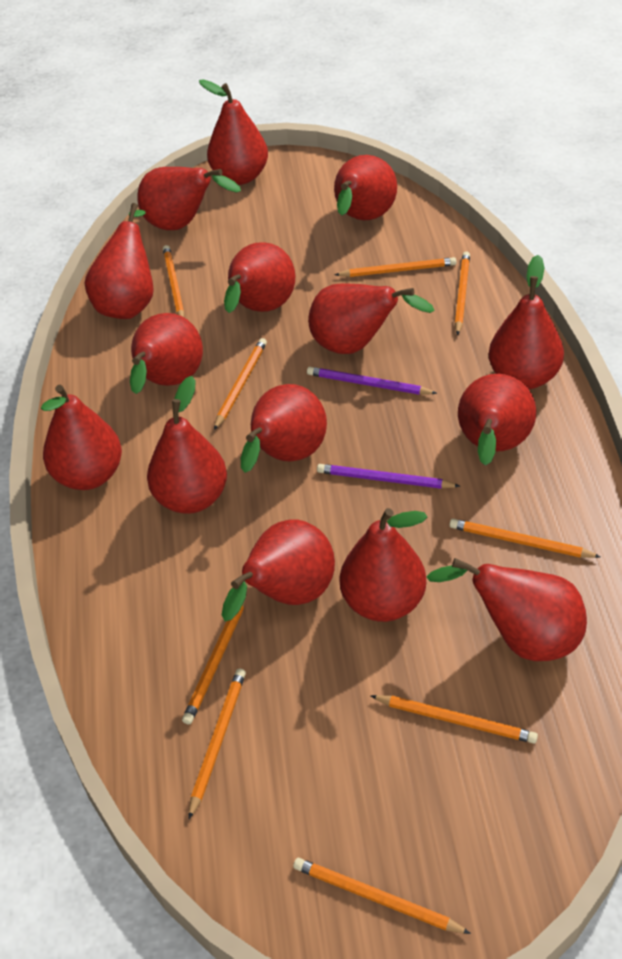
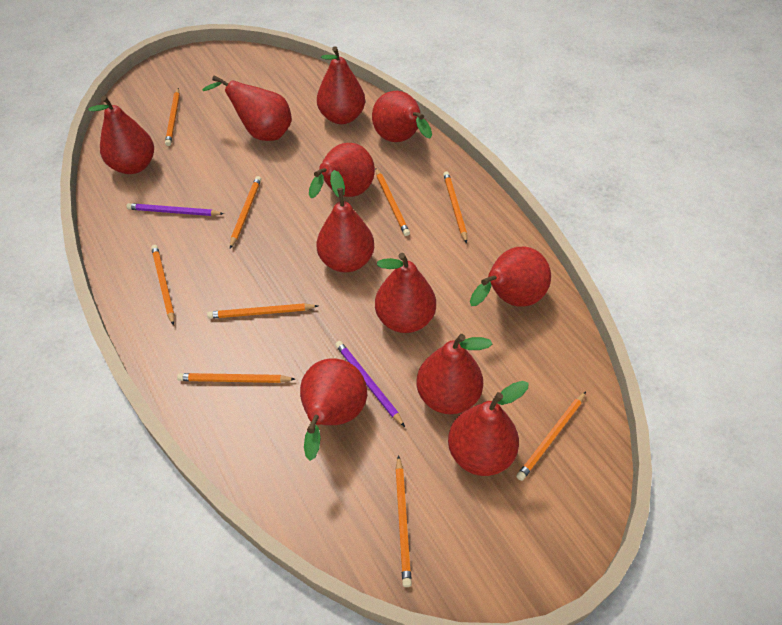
red pear: [41,385,122,490] [85,203,154,319] [130,313,203,394] [137,167,241,230] [147,376,227,514] [199,79,268,185] [222,519,335,621] [224,242,295,313] [241,384,327,473] [308,283,434,354] [334,155,397,220] [340,508,427,622] [427,558,587,661] [458,374,536,466] [489,255,564,389] = 15 -> [88,96,154,174] [202,76,292,141] [300,359,367,461] [309,143,375,198] [317,46,365,124] [317,170,374,272] [372,91,432,142] [375,253,436,333] [417,334,492,414] [448,381,529,476] [470,247,551,306] = 11

